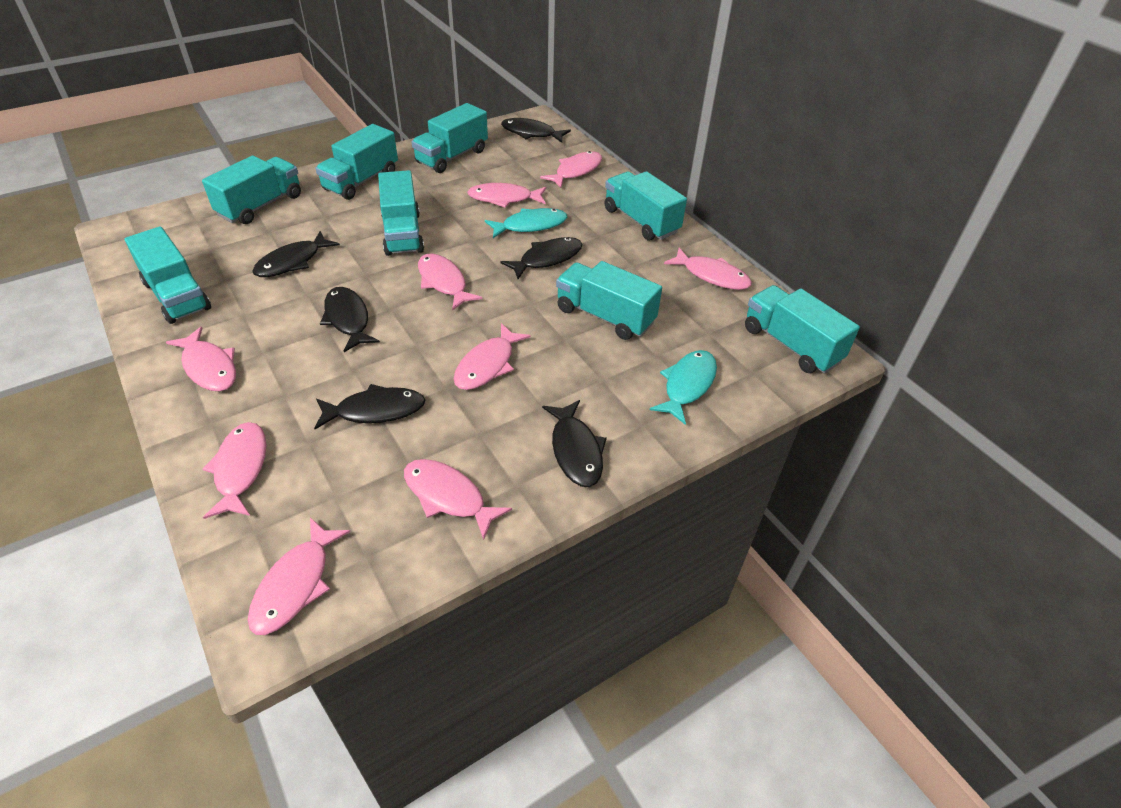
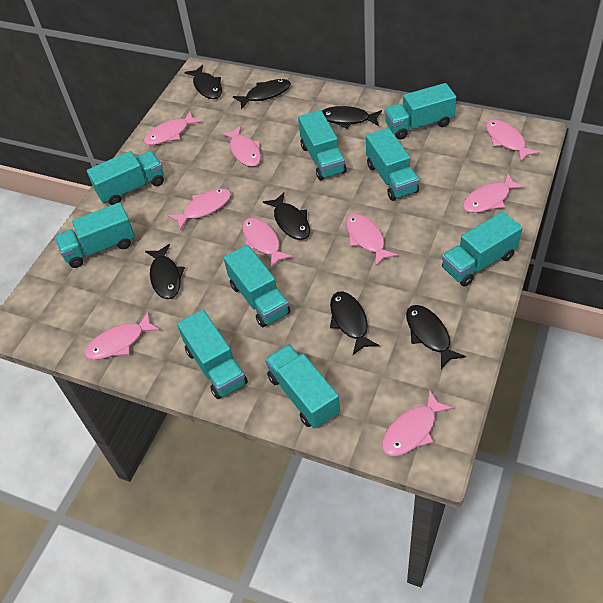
black fish: [252,231,340,277] [314,384,425,429] [320,287,380,352] [500,237,582,279] [501,118,571,143] [542,400,607,487] = 6 -> [145,244,185,299] [184,65,222,99] [233,79,291,109] [263,193,310,240] [322,106,382,129] [330,291,379,355] [406,305,466,369] = 7
turquoise fish: [485,208,567,238] [650,350,717,425] = 2 -> none = 0
turquoise truck: [125,227,211,324] [202,155,301,224] [315,124,398,200] [378,170,424,256] [412,103,488,173] [556,261,662,340] [604,171,687,240] [745,285,860,373] = 8 -> [55,202,135,268] [87,151,164,205] [177,310,248,399] [223,245,290,327] [265,344,340,429] [298,110,346,180] [366,128,419,201] [385,83,456,140] [442,211,522,287] = 9

